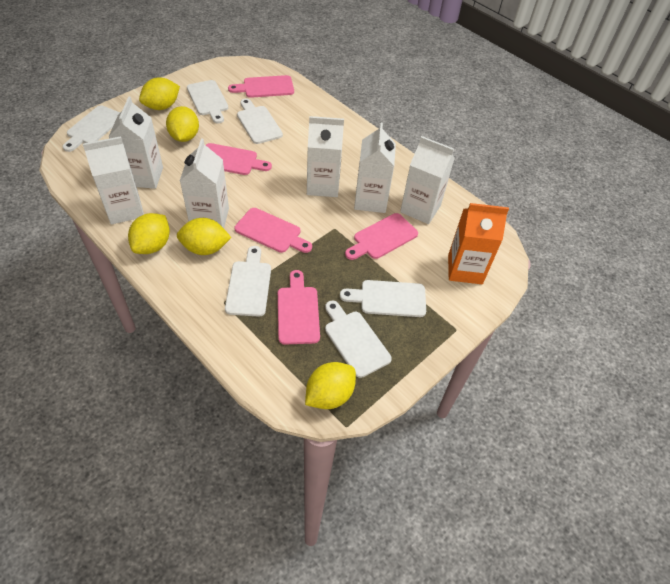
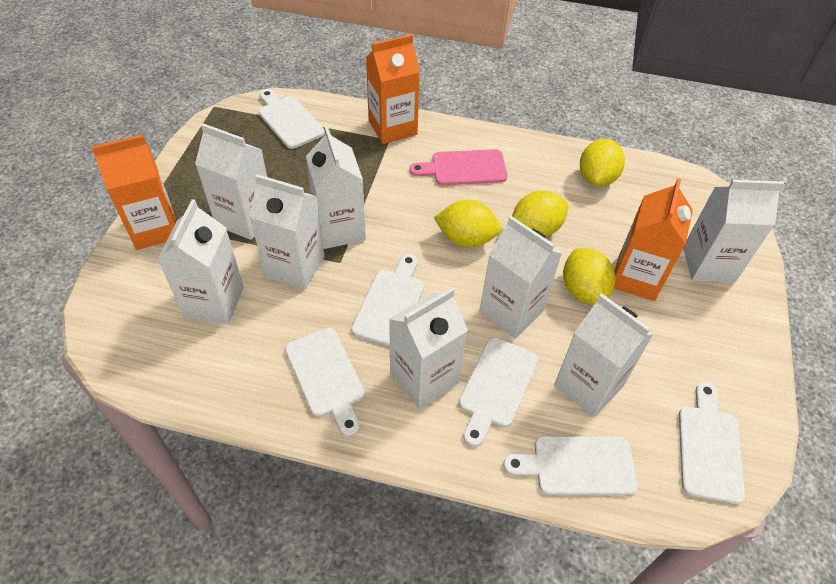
orange carton: [448,203,509,284] = 1 -> [91,135,176,250] [366,34,420,144] [614,178,693,301] = 3
pink cutting board: [206,143,272,175] [228,75,294,98] [234,208,312,253] [278,270,320,344] [345,213,418,260] = 5 -> [409,149,507,185] = 1
white carton: [83,136,144,225] [109,97,163,189] [180,138,229,228] [307,116,344,197] [354,123,396,213] [400,136,455,224] = 6 -> [157,199,244,324] [195,123,267,240] [249,174,325,289] [306,127,366,249] [389,288,468,409] [479,216,562,339] [554,293,654,417] [683,180,784,282] = 8
yellow lemon: [128,213,170,254] [139,77,180,110] [166,106,199,142] [177,218,231,255] [305,362,356,409] = 5 -> [434,200,501,248] [512,191,569,237] [563,248,615,305] [580,139,625,187] = 4

